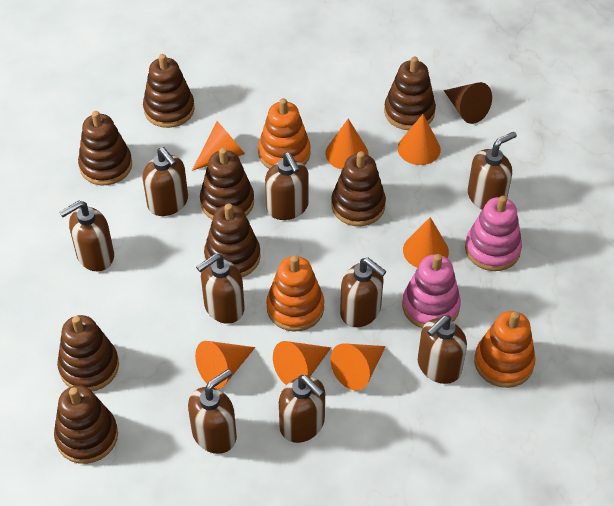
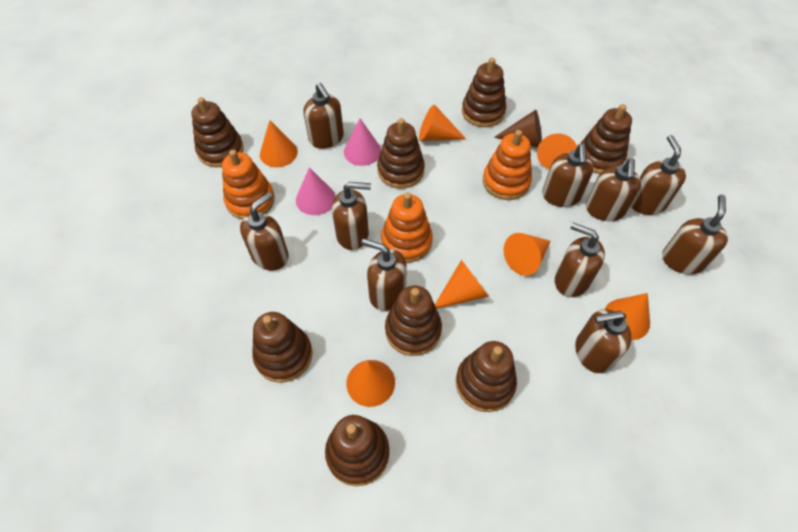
brown soap dispenser: [60,201,114,271] [143,147,188,216] [188,369,237,454] [196,254,245,324] [265,152,309,220] [279,375,325,443] [340,258,387,327] [418,315,467,384] [468,132,517,210] = 9 -> [240,192,289,271] [304,83,344,149] [332,182,371,250] [361,238,407,311] [542,144,593,207] [555,223,605,297] [575,309,632,373] [586,159,641,221] [630,135,686,215] [662,195,728,275] = 10
pink cone: none = 0 -> [296,167,336,215] [344,119,381,166] = 2
pink stacking toy: [402,254,461,328] [465,196,522,271] = 2 -> none = 0

